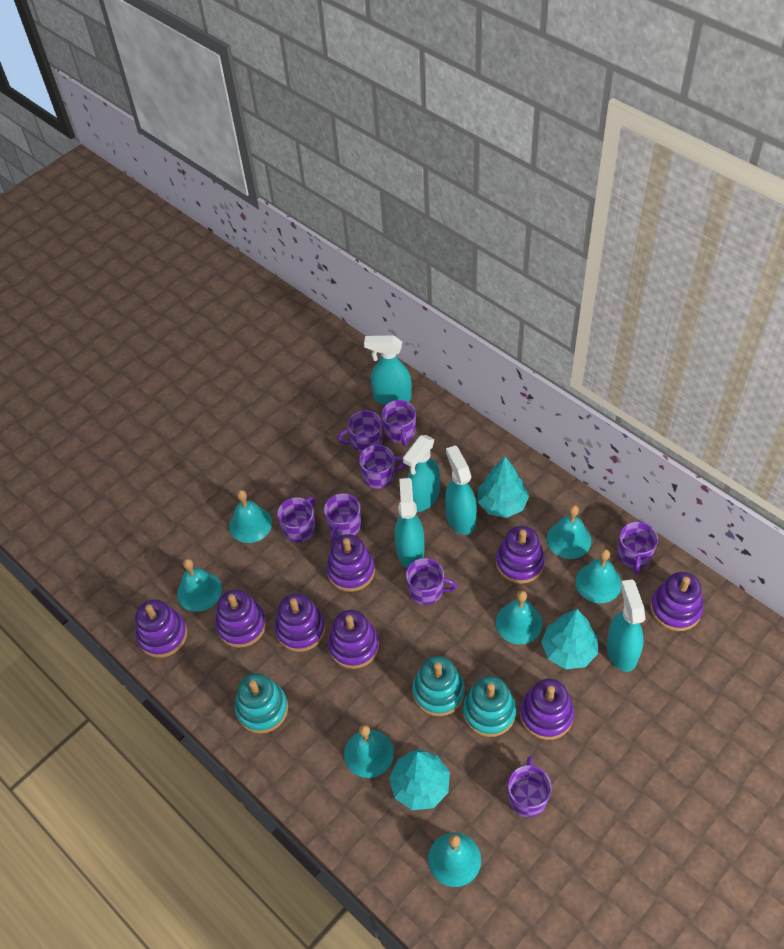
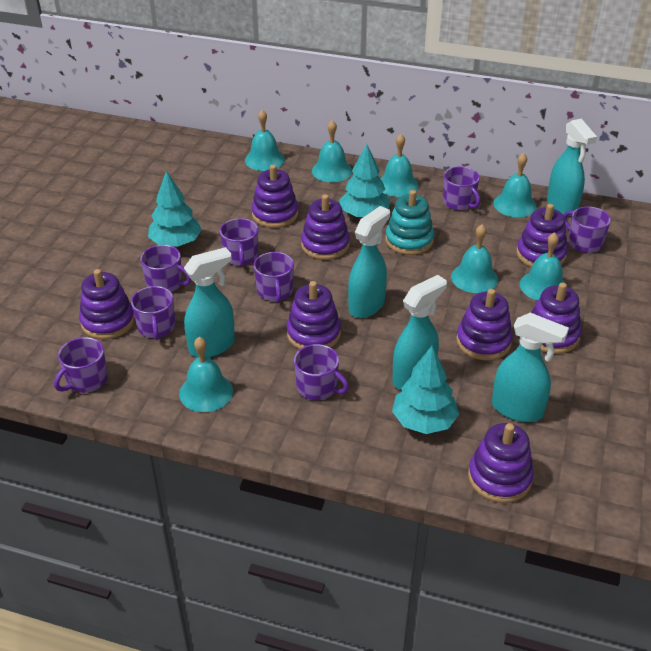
turquoise stacking toy: [235,673,288,734] [412,656,465,716] [463,676,516,737] = 3 -> [385,190,434,255] = 1

